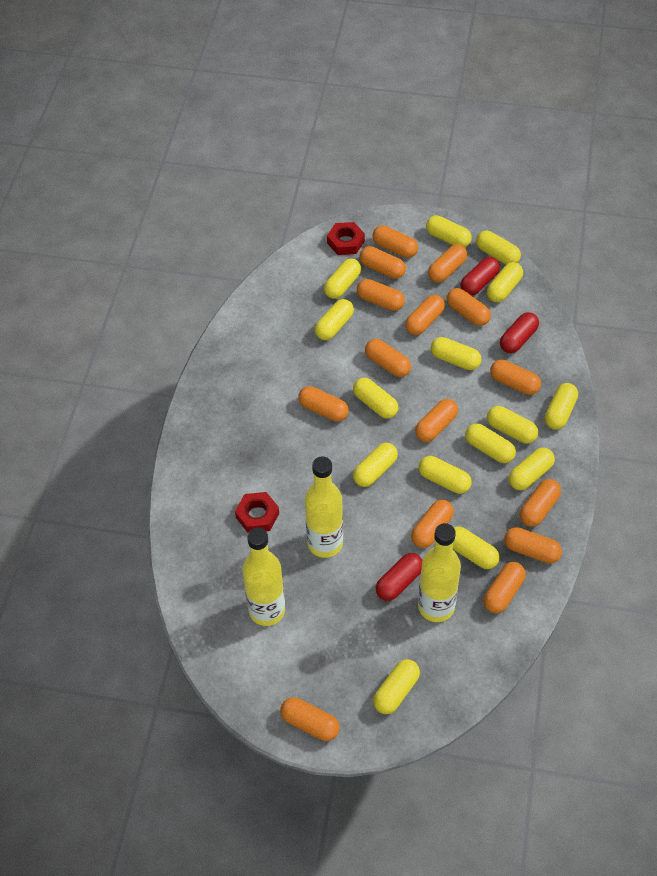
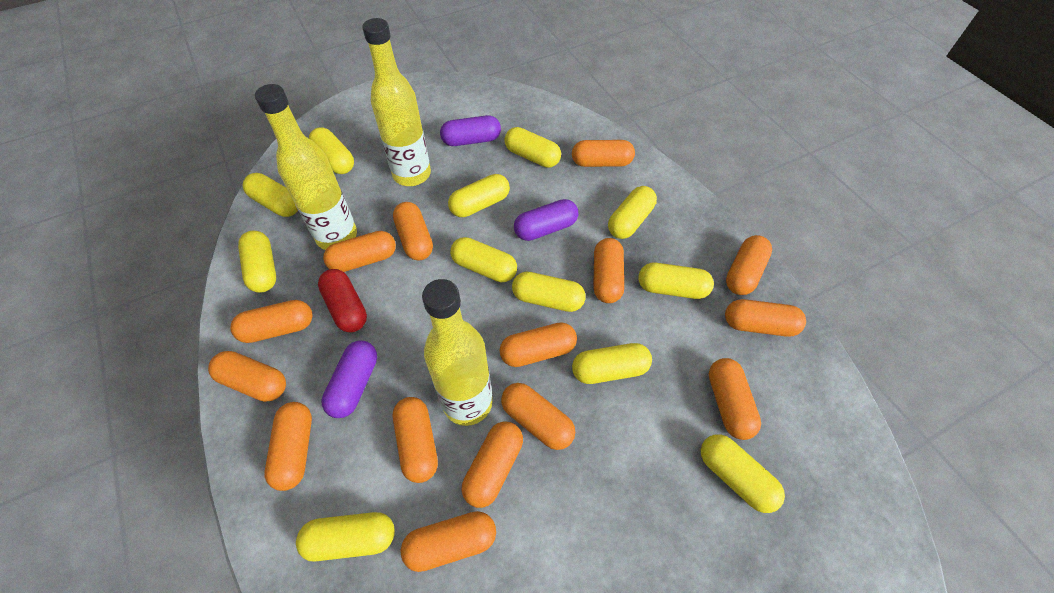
purple capsule: none = 0 -> [321,340,377,418] [440,115,501,146] [514,199,578,241] = 3
red capsule: [376,553,422,601] [461,257,500,295] [500,312,539,353] = 3 -> [318,269,367,332] = 1
red nut: [235,492,279,533] [327,222,365,255] = 2 -> none = 0
yellow capsule: [315,299,354,340] [324,259,361,299] [353,378,398,418] [353,443,398,487] [373,659,420,714] [418,456,471,494] [426,215,472,247] [431,337,481,370] [453,526,500,569] [465,423,516,463] [476,231,521,264] [487,262,523,302] [487,406,538,443] [509,447,555,490] [545,383,578,430] = 15 -> [238,231,276,293] [243,173,298,217] [296,512,395,562] [309,127,354,174] [448,174,510,217] [450,237,517,282] [504,127,561,168] [512,272,586,312] [572,343,652,384] [608,186,657,239] [638,263,714,299] [701,434,785,513] = 12

